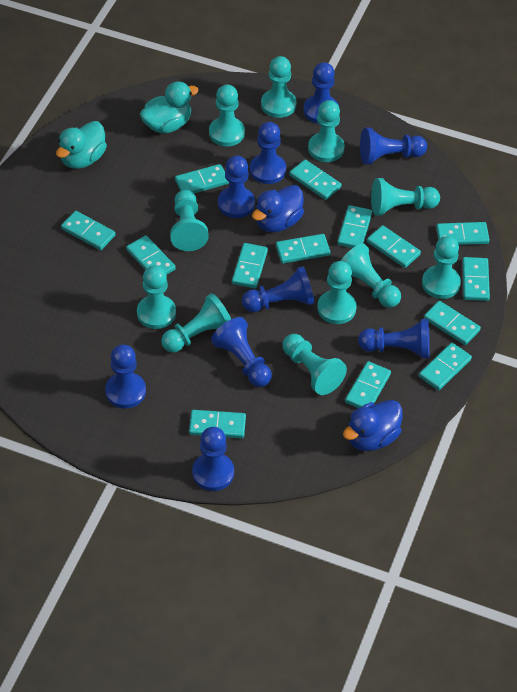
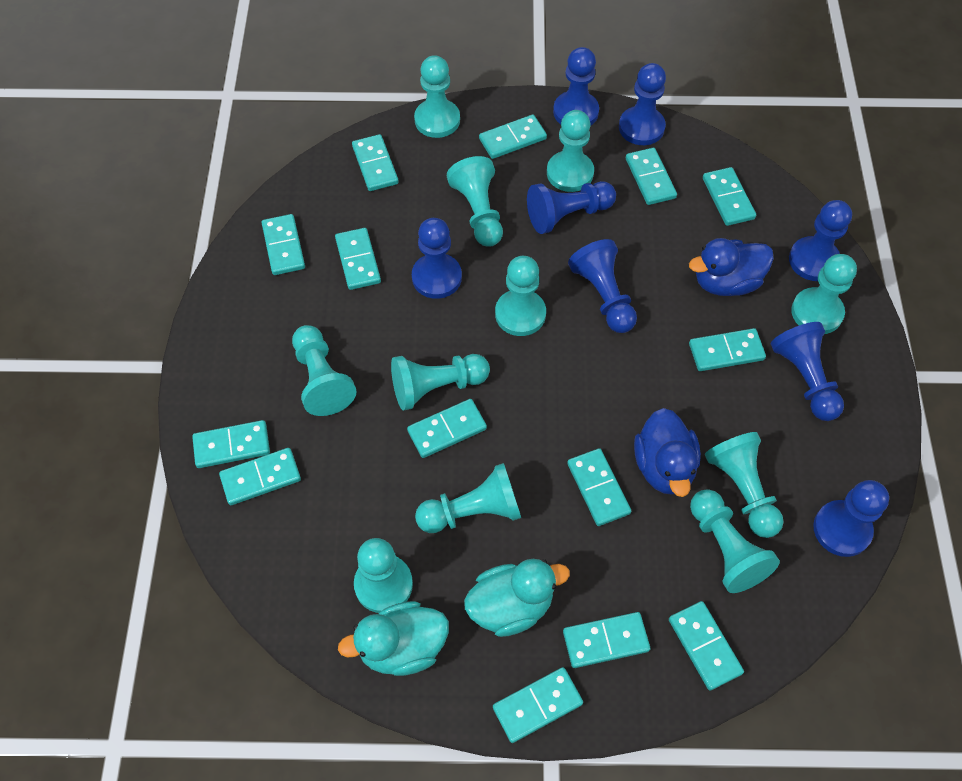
blue pawn: [105,345,146,408] [192,427,234,491] [211,317,272,387] [218,156,255,218] [242,266,314,312] [250,122,286,184] [303,62,339,124] [358,319,430,359] [360,128,427,164] = 9 -> [412,218,462,299] [527,181,616,234] [553,47,599,125] [568,239,637,333] [619,63,666,145] [771,322,844,421] [789,200,852,281] [813,480,889,557] = 8

